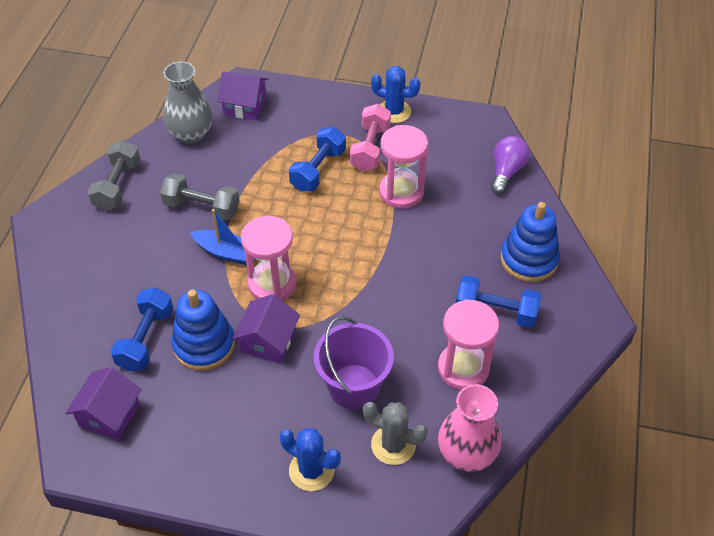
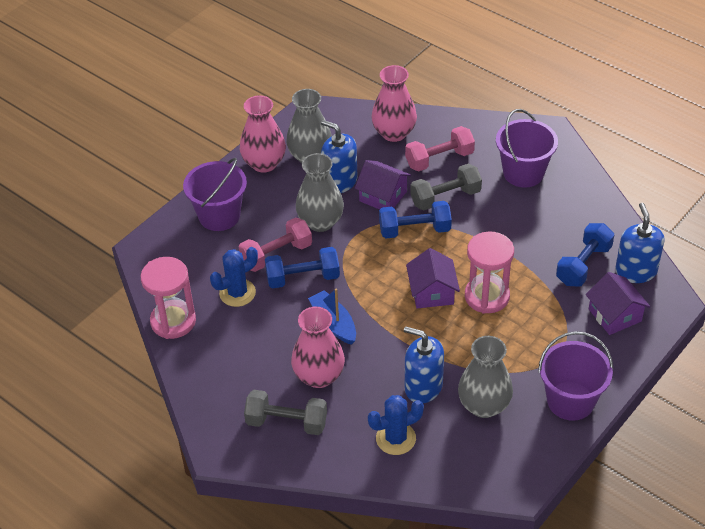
blue soap dispenser: none = 0 -> [321,120,358,193] [404,326,444,403] [615,203,665,283] = 3
blue stacking toy: [171,289,235,371] [500,202,560,282] = 2 -> none = 0
grey cactus: [363,402,428,465] = 1 -> none = 0
grey vase: [163,61,212,144] = 1 -> [286,89,332,163] [296,153,344,232] [458,336,513,418] = 3
pink dumbbell: [350,104,391,171] = 1 -> [239,218,312,272] [405,126,475,171] = 2
pink hourglass: [241,216,297,301] [379,125,428,209] [438,299,499,390] = 3 -> [141,257,196,339] [465,231,514,314] = 2
pink vase: [438,384,501,472] = 1 -> [240,95,286,173] [291,306,345,388] [371,65,417,142] = 3
purple bucket: [314,316,394,409] = 1 -> [183,158,247,231] [496,109,558,188] [538,331,613,421] = 3
purple light bulb: [491,136,530,194] = 1 -> none = 0

